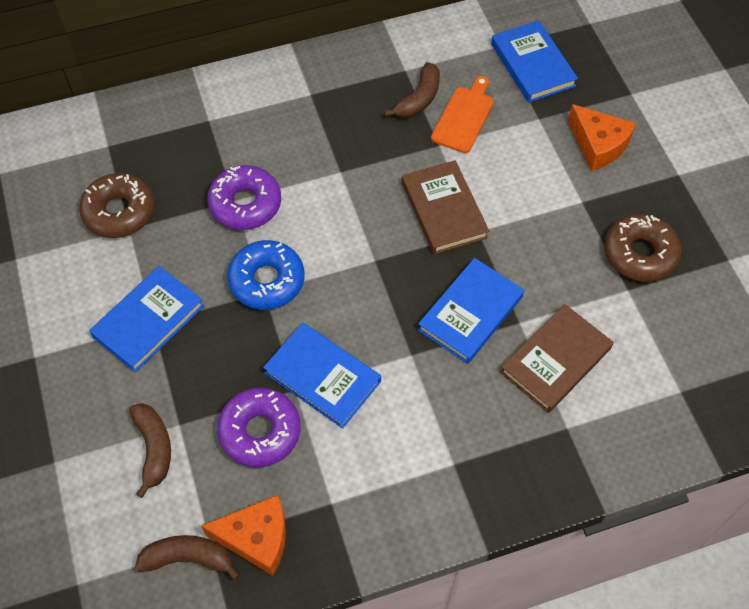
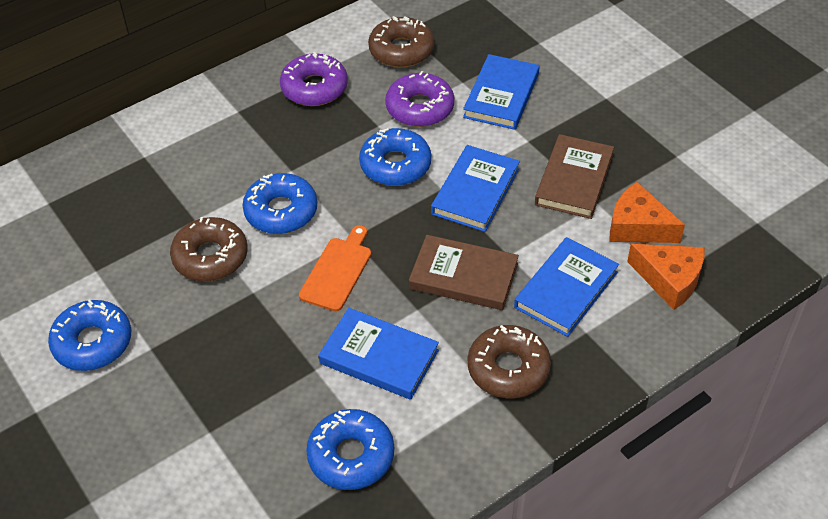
blue donut: [227,240,304,310] = 1 -> [48,300,131,371] [243,173,317,234] [306,409,394,490] [359,128,431,186] = 4
brown banana: [129,403,171,498] [135,535,240,580] [384,62,440,118] = 3 -> none = 0
brown donut: [79,173,155,238] [604,214,681,282] = 2 -> [170,217,248,282] [368,16,434,68] [468,325,551,399] = 3

